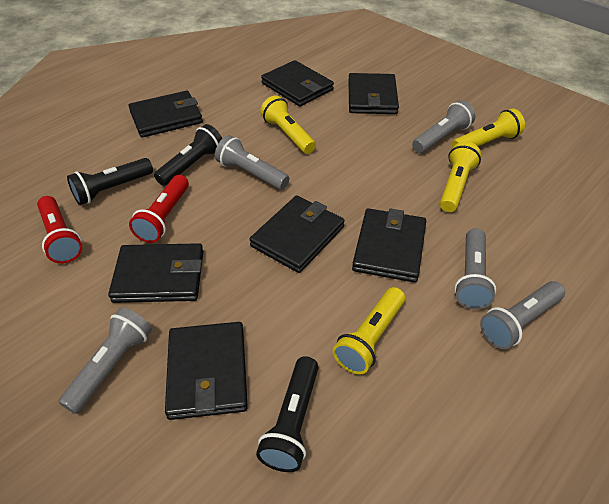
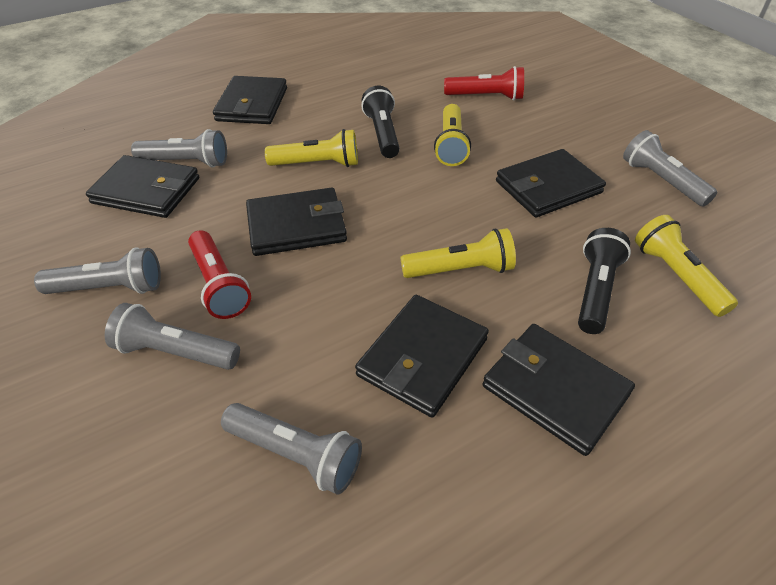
black flashlight: [67,158,153,205] [154,124,222,186] [256,356,318,472] = 3 -> [361,86,400,158] [578,228,631,334] = 2
black wallet: [108,243,204,303] [128,91,203,138] [165,322,248,420] [249,196,345,273] [261,60,334,107] [348,73,399,114] [352,208,426,283] = 7 -> [86,155,199,218] [213,76,287,124] [246,188,347,256] [355,295,489,418] [483,324,635,456] [496,149,606,217] = 6

